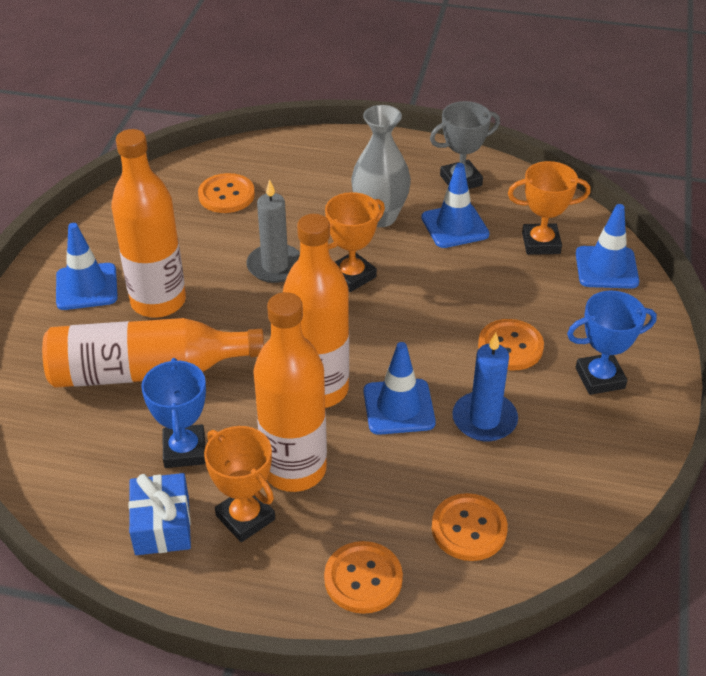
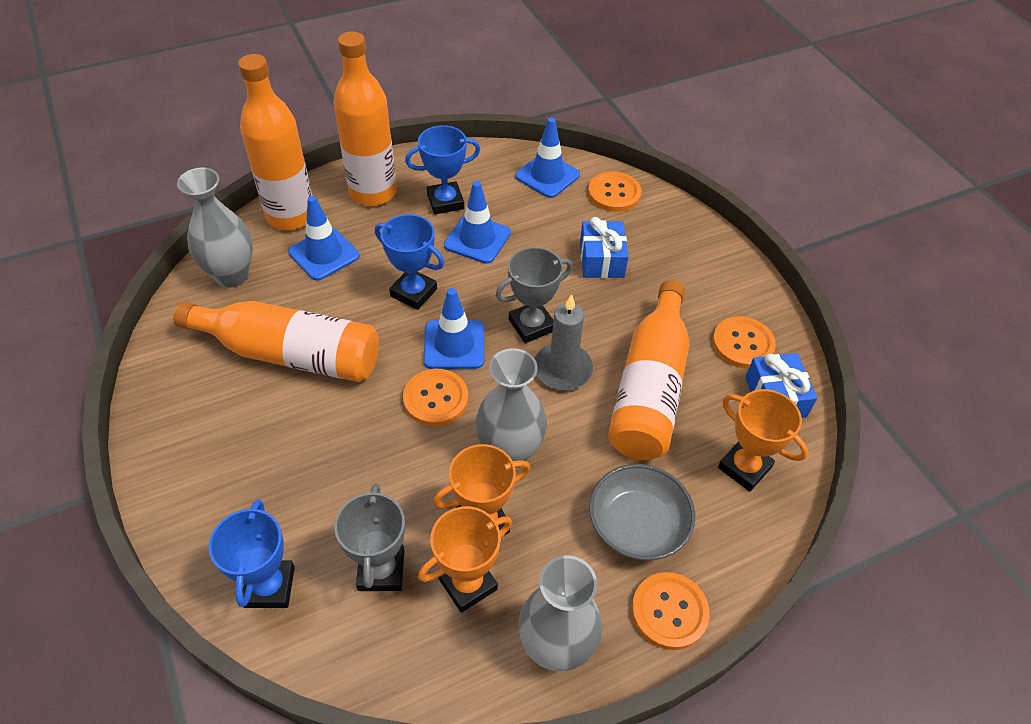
blue candle: [452,333,518,441] = 1 -> none = 0
blue gift: [129,473,191,555] = 1 -> [580,217,629,278] [745,353,817,418] = 2
blue trophy: [141,358,206,468] [567,291,657,395] = 2 -> [208,499,295,608] [375,214,444,310] [405,125,480,215] = 3
grey bowl: none = 0 -> [589,464,695,560] = 1
grey trophy: [430,101,500,189] = 1 -> [334,484,405,591] [496,247,573,343] = 2
grey vase: [351,105,411,227] = 1 -> [177,167,253,288] [475,348,547,468] [518,556,602,671] = 3

